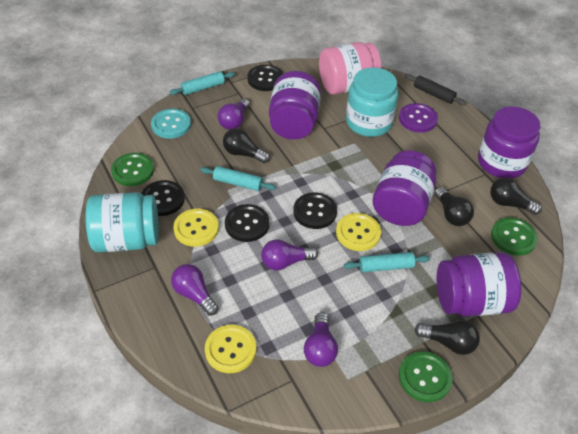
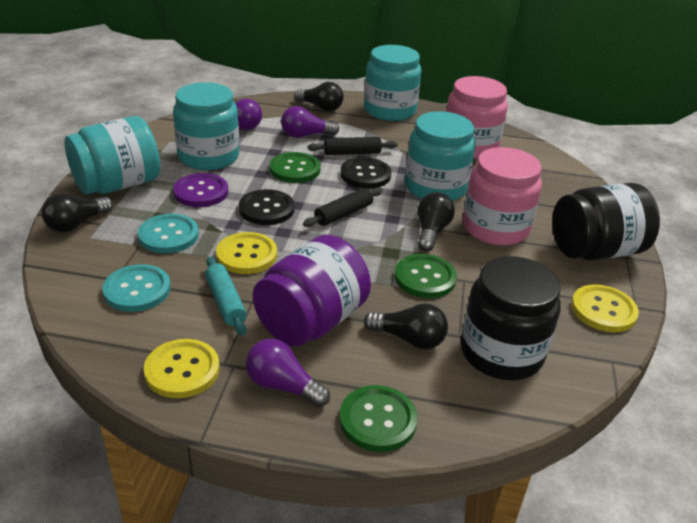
black button: [141,180,185,216] [225,204,269,242] [247,65,283,91] [293,193,337,229] = 4 -> [239,189,294,225] [340,157,391,189] = 2
black jar: none = 0 -> [461,256,560,380] [552,183,660,260] = 2
black rolling pin: [405,74,467,105] = 1 -> [303,187,383,227] [307,137,398,155] = 2
pink jar: [319,42,382,95] = 1 -> [446,76,508,158] [463,147,542,246] = 2
purple jar: [269,71,321,140] [373,150,436,226] [436,252,521,317] [478,106,541,178] = 4 -> [253,235,371,346] = 1
purple light bulb: [171,264,219,316] [217,98,250,130] [261,239,318,270] [304,312,338,367] = 4 -> [235,98,262,130] [246,339,330,407] [281,106,339,138] = 3
turquoise button: [151,109,191,139] = 1 -> [102,264,171,312] [138,214,199,253] = 2
turquoise jar: [86,192,159,252] [346,67,398,137] = 2 -> [65,116,160,194] [173,82,239,170] [364,45,422,121] [405,111,476,201] = 4
turquoise rolling pin: [170,71,235,95] [200,166,276,191] [344,252,430,272] = 3 -> [205,257,247,336] = 1

